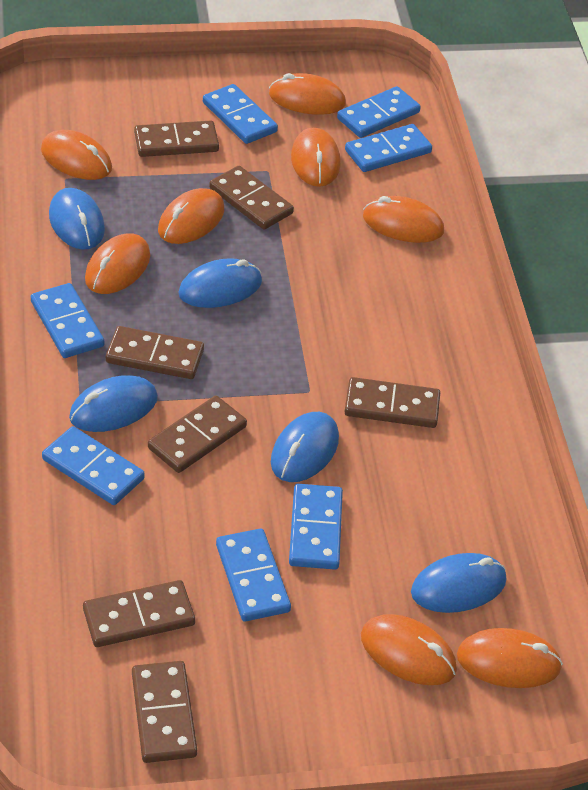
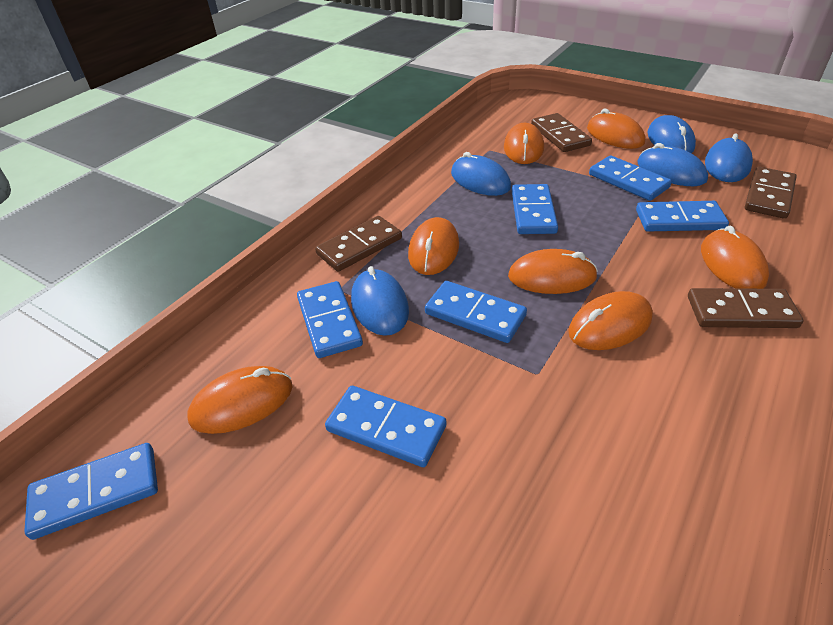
brown domino: [83,580,195,647] [106,326,204,379] [132,661,197,763] [134,121,219,157] [148,396,247,473] [209,166,294,230] [345,377,440,428] = 7 -> [315,216,402,272] [531,113,592,152] [688,288,804,328] [745,167,797,219] = 4
orange mouse: [41,130,112,180] [85,233,150,294] [158,188,224,244] [269,73,346,115] [291,128,340,187] [361,614,457,685] [363,196,444,243] [457,628,563,688] = 8 -> [188,366,293,434] [408,217,459,275] [504,123,544,164] [508,249,598,294] [568,291,653,350] [587,109,645,149] [701,226,769,289] = 7

